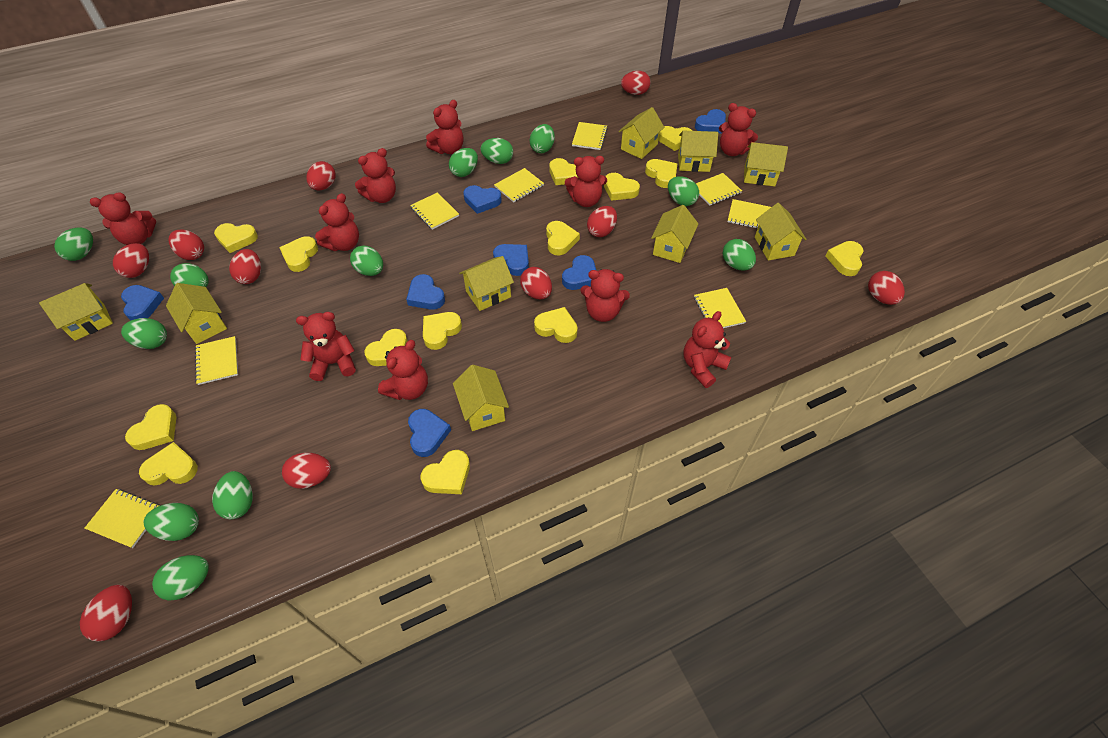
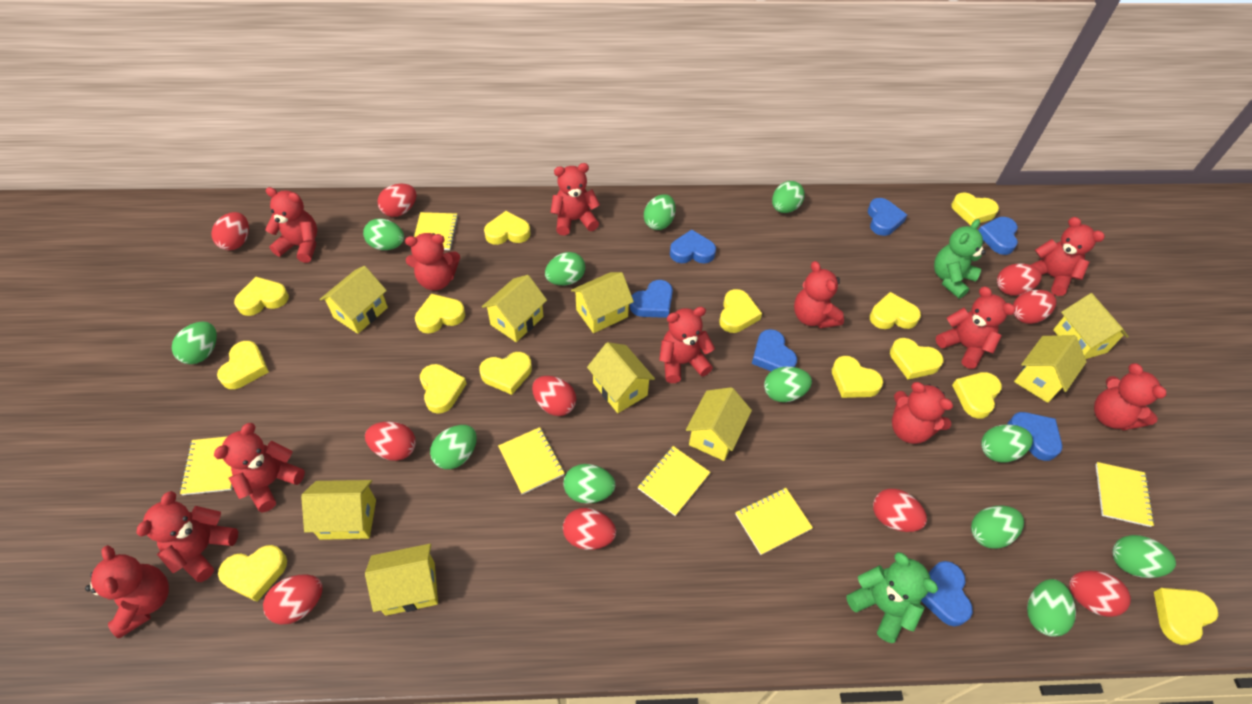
green teddy bear: none = 0 -> [846,552,938,643] [934,219,986,299] = 2
red teddy bear: [90,192,156,245] [296,312,356,381] [315,193,359,251] [355,148,396,203] [378,340,428,400] [426,100,464,154] [565,156,607,207] [580,269,630,322] [683,311,731,388] [719,103,758,156] = 10 -> [85,545,169,638] [136,491,238,582] [214,423,305,513] [265,187,317,263] [405,233,460,290] [550,163,600,235] [659,307,715,383] [794,261,844,328] [892,382,953,444] [936,286,1015,369] [1031,217,1105,296] [1094,363,1166,431] = 12
yellow notebook: [85,489,160,548] [195,336,238,385] [410,192,459,230] [494,168,544,202] [572,122,608,150] [694,288,746,328] [696,173,742,206] [728,199,771,229] = 8 -> [180,436,233,495] [414,212,458,250] [498,427,565,494] [638,446,710,516] [735,488,813,555] [1096,462,1155,527] = 6

